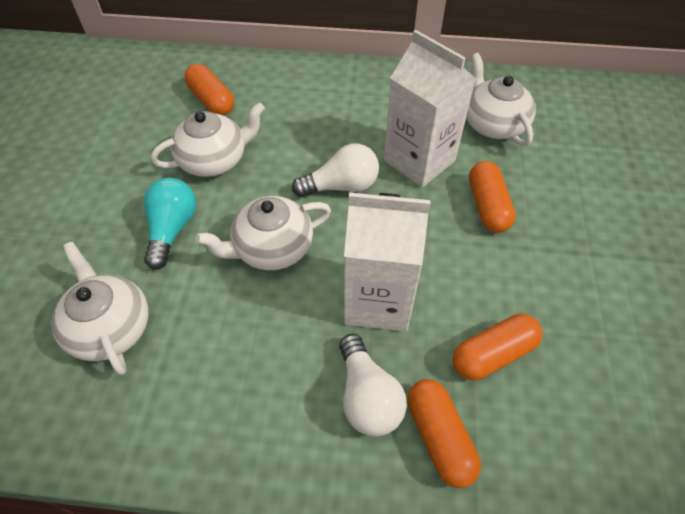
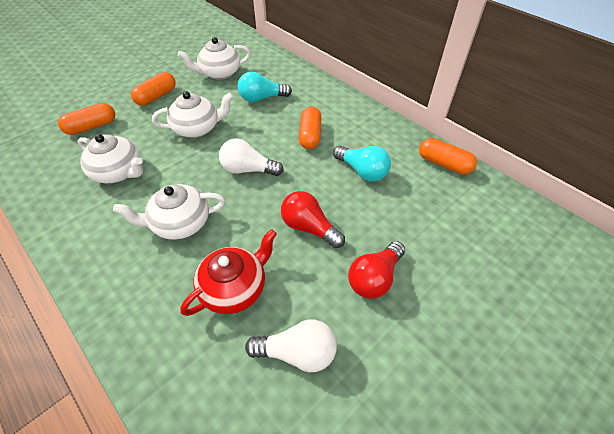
red light bulb: none = 0 -> [281,191,345,248] [348,241,405,299] = 2
red teapot: none = 0 -> [180,229,277,316] = 1
turquoise light bulb: [144,178,196,270] = 1 -> [238,72,292,102] [333,146,391,182] = 2
white carton: [344,192,431,332] [384,30,476,187] = 2 -> none = 0

